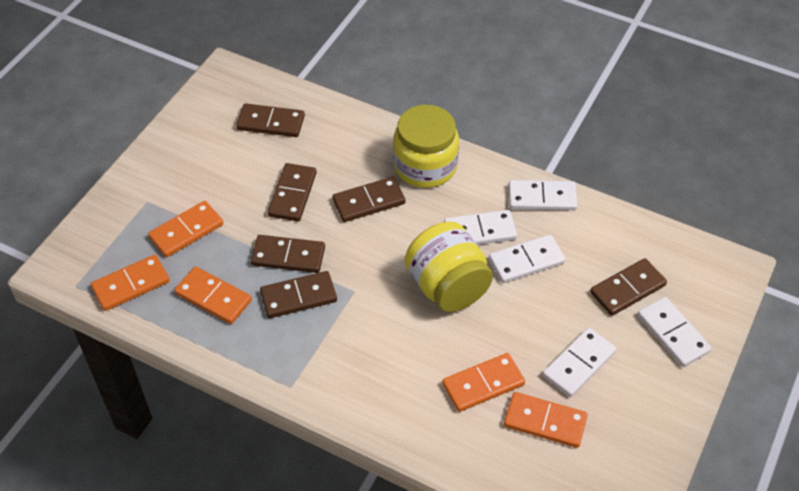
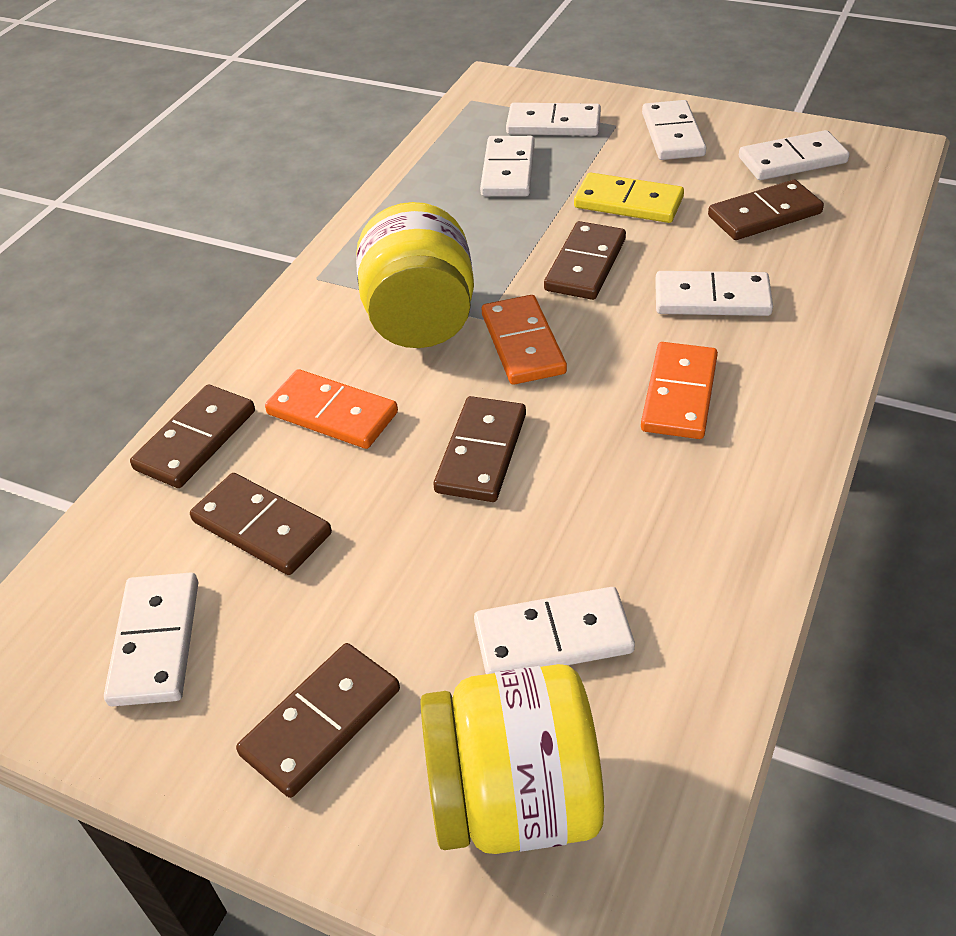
orange domino: [91,255,170,311] [148,201,223,257] [174,266,252,324] [442,353,525,412] [504,392,588,448] = 5 -> [265,369,398,449] [482,295,567,385] [641,342,718,439] = 3
white domino: [444,210,517,245] [489,235,566,283] [509,180,578,211] [542,328,617,397] [638,297,712,367] = 5 -> [104,572,198,707] [474,587,635,674] [480,136,535,196] [506,103,601,136] [642,100,706,160] [655,271,773,316] [739,130,850,180] = 7
yellow domino: none = 0 -> [574,173,684,223] = 1

